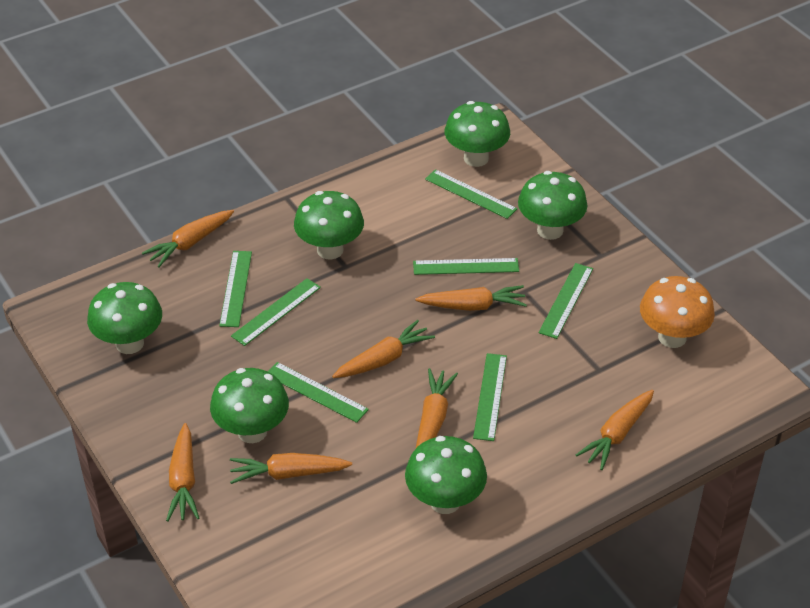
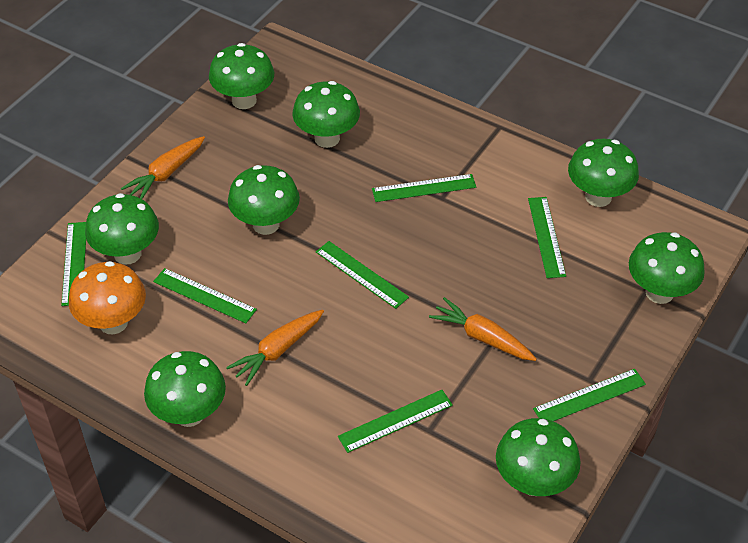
green mushroom: [87,282,162,354] [210,368,289,443] [294,191,364,260] [405,436,487,514] [445,101,510,167] [518,171,588,240] = 6 -> [85,193,159,265] [144,351,226,427] [209,43,274,109] [228,165,300,235] [292,81,360,148] [496,418,581,496] [568,139,639,207] [629,232,705,304] = 8
orange carrot: [142,210,234,267] [166,423,199,522] [230,453,352,484] [332,320,435,378] [415,285,527,311] [416,368,458,448] [576,390,654,470] = 7 -> [121,136,205,199] [226,310,324,386] [429,297,537,361] = 3

